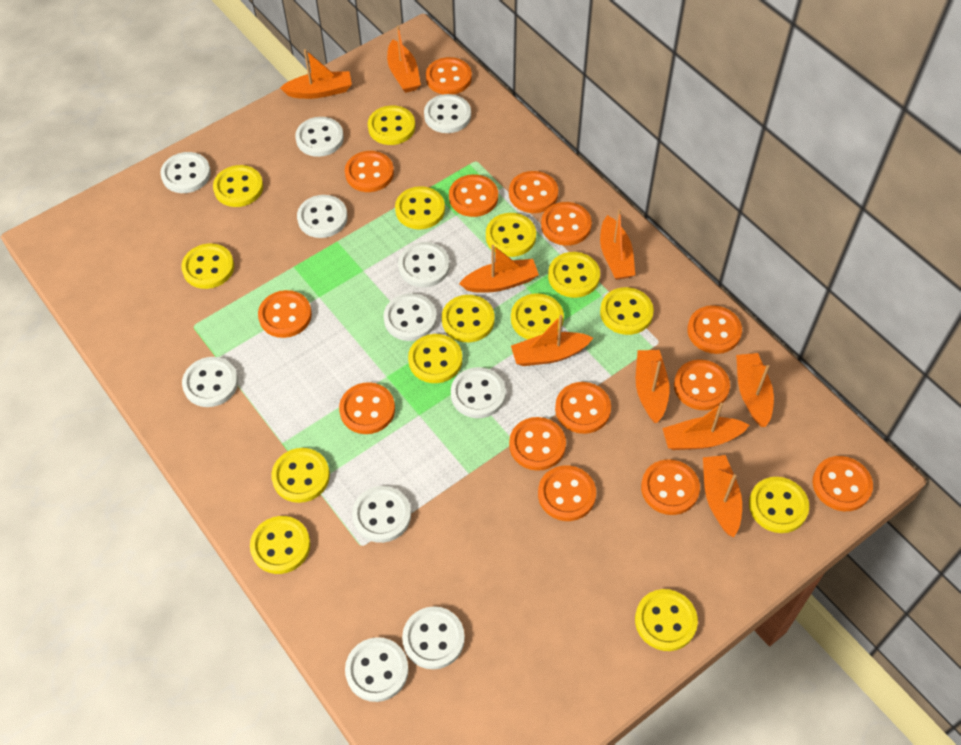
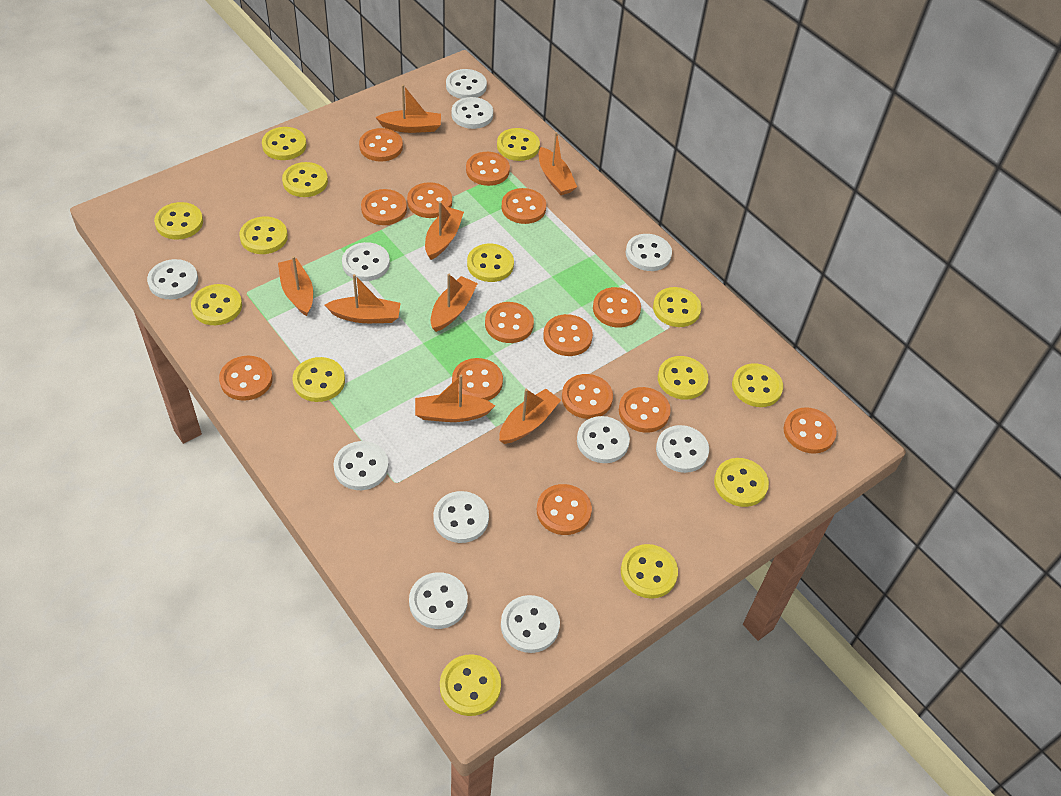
orange boat: [280,49,352,99] [387,25,421,93] [459,245,539,293] [511,315,593,366] [600,209,635,280] [636,350,670,423] [662,403,749,450] [703,455,742,537] [736,353,774,427] = 9 -> [278,256,313,316] [325,274,401,323] [375,85,441,133] [415,375,495,422] [425,202,464,260] [430,274,478,332] [499,389,561,444] [539,132,577,195] = 8

